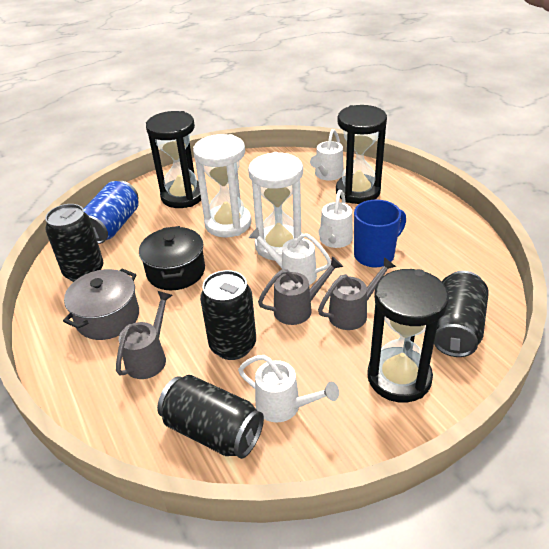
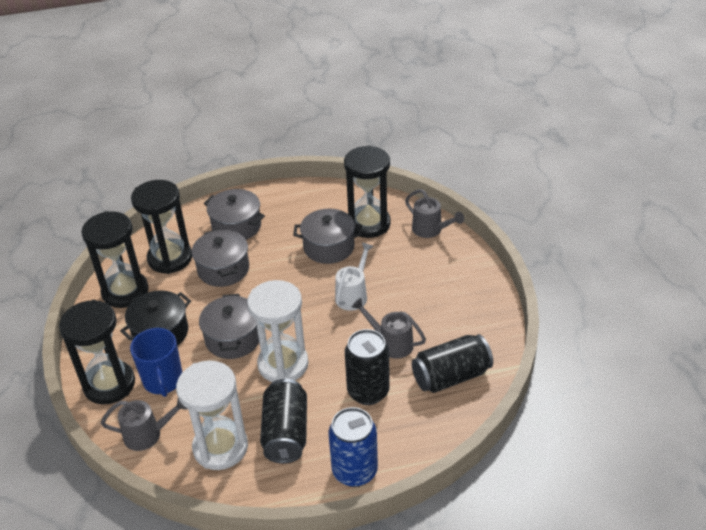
black can: [45,204,104,282] [157,375,264,459] [200,270,256,360] [434,271,489,357] = 4 -> [260,379,307,464] [345,329,390,405] [412,334,493,393] = 3
black hourglass: [146,111,201,208] [336,105,387,204] [367,269,449,403] = 3 -> [59,300,135,405] [81,211,149,308] [131,180,192,274] [344,145,391,238] = 4
grey pot: [63,269,139,340] = 1 -> [192,229,249,287] [199,294,259,359] [204,189,265,240] [293,209,362,264] = 4
white watering can: [238,355,339,422] [249,227,331,285] [310,129,344,181] [318,190,353,248] = 4 -> [335,243,374,311] = 1

